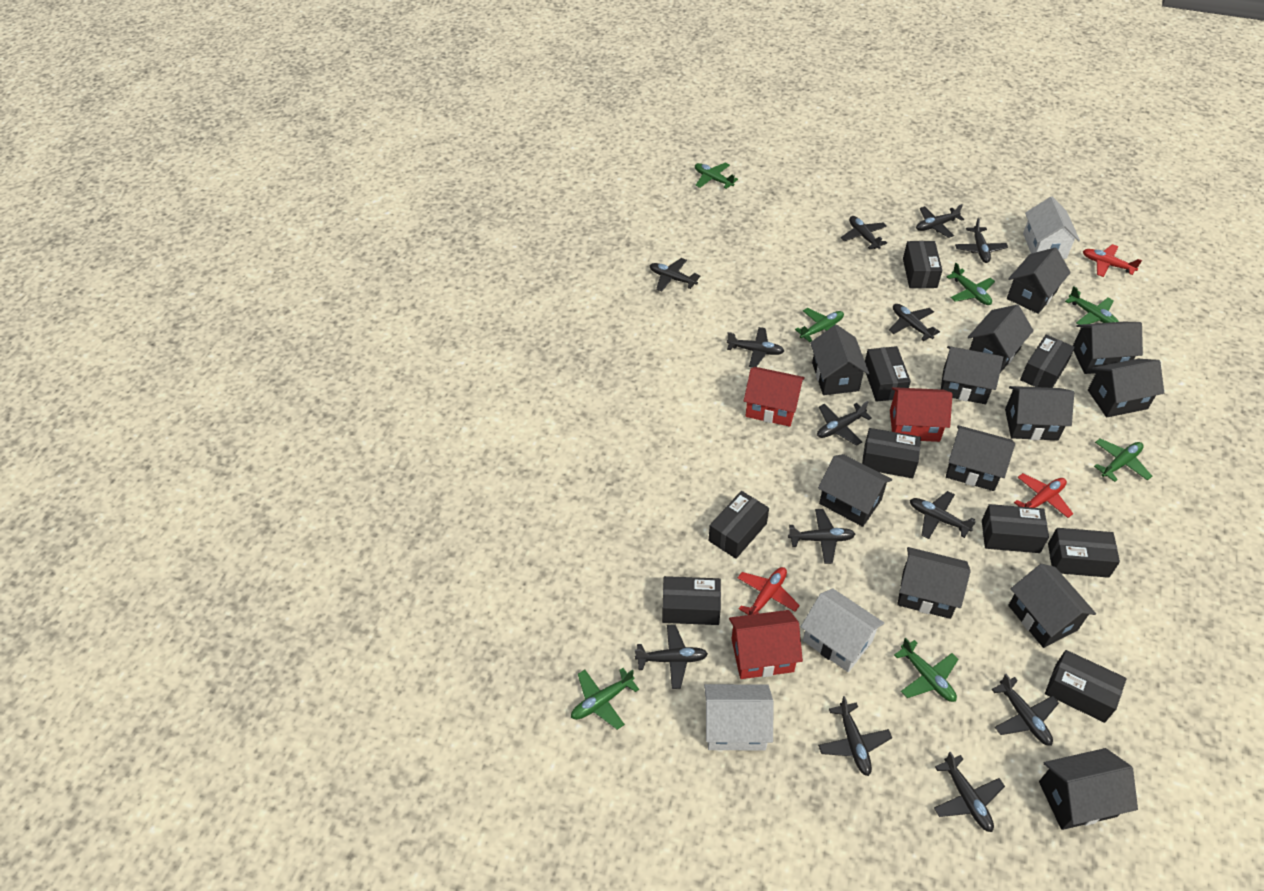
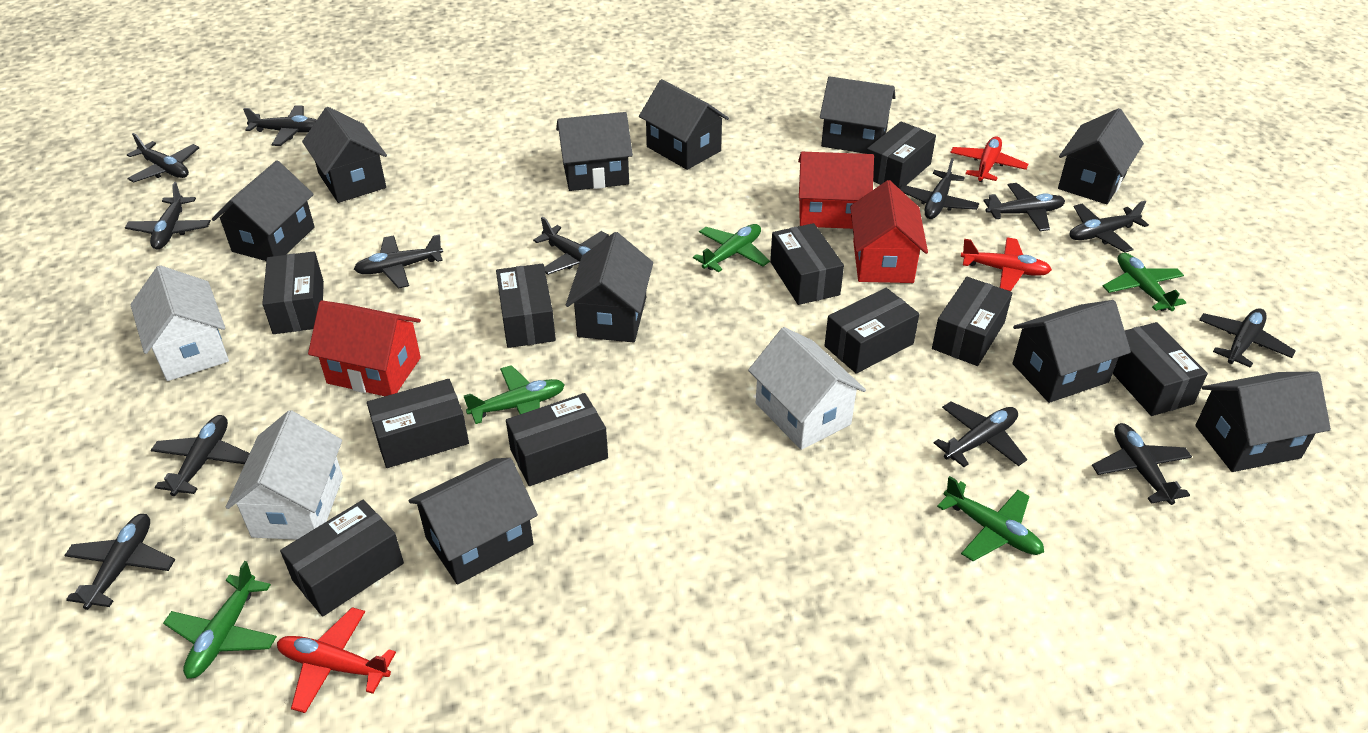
black box: [662,576,721,625] [709,491,769,559] [862,428,921,478] [865,346,911,402] [903,241,943,288] [982,504,1049,553] [1020,335,1075,388] [1045,650,1127,723] [1048,528,1120,578] = 9 -> [262,251,324,334] [280,500,404,616] [367,379,469,468] [496,264,556,348] [506,393,608,486] [770,223,844,305] [824,288,919,374] [866,121,936,189] [932,277,1012,366] [1113,322,1208,416] = 10
black house: [810,325,869,395] [818,454,892,527] [897,547,971,619] [941,346,1003,404] [946,425,1015,491] [968,305,1034,373] [1005,386,1074,440] [1007,247,1071,314] [1008,564,1096,648] [1039,748,1138,830] [1073,322,1143,374] [1088,359,1164,417] = 12 -> [212,160,315,261] [302,107,387,203] [408,458,538,585] [556,112,633,191] [566,232,653,342] [639,79,729,170] [820,76,896,154] [1012,300,1131,403] [1058,108,1144,204] [1195,372,1331,472] = 10
green plane: [571,668,639,730] [695,163,738,189] [795,308,844,342] [894,638,958,702] [946,263,995,305] [1065,286,1119,325] [1094,438,1152,482] = 7 -> [163,561,277,679] [464,365,565,424] [693,224,770,272] [937,476,1044,561] [1103,253,1186,311] = 5

